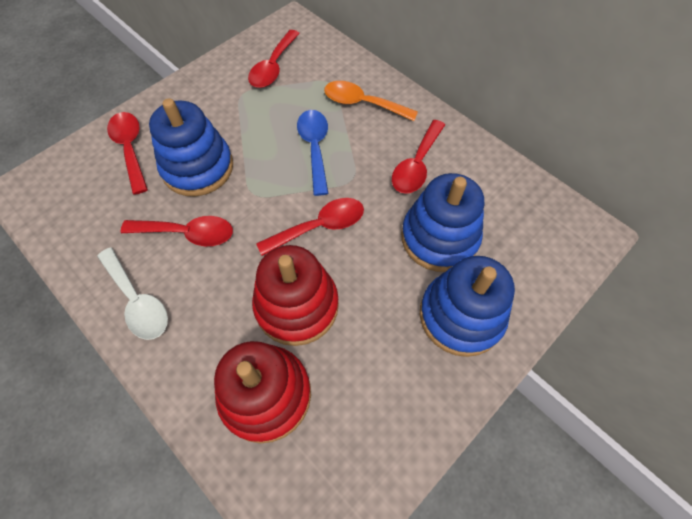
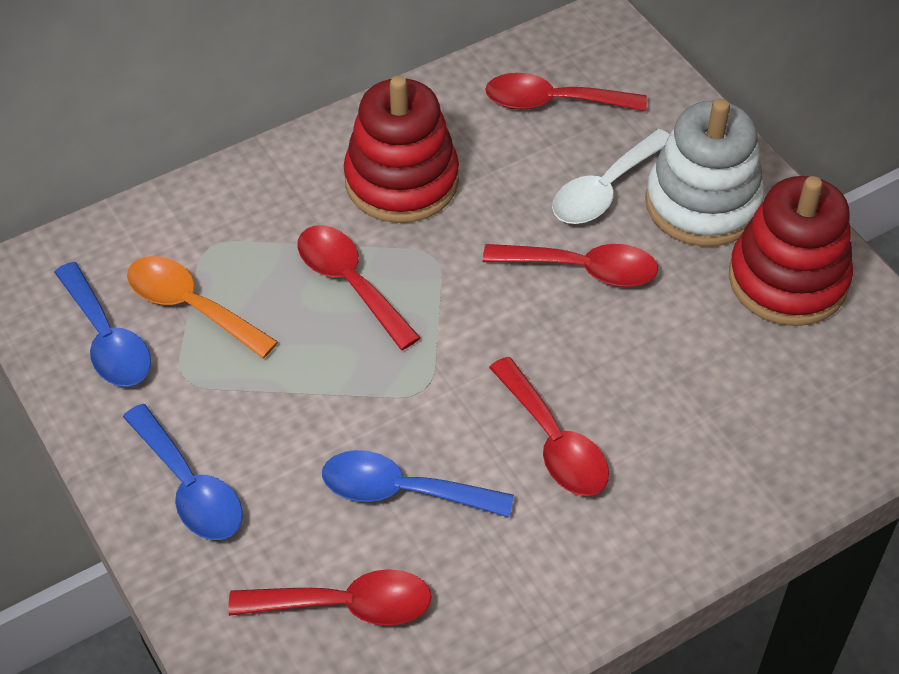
blue spoon: [297,110,329,196] = 1 -> [54,262,151,387] [123,404,243,540] [322,450,514,517] = 3
blue stacking toy: [149,98,233,196] [401,173,484,272] [420,256,515,357] = 3 -> none = 0
white stacking toy: none = 0 -> [645,99,764,247] = 1

